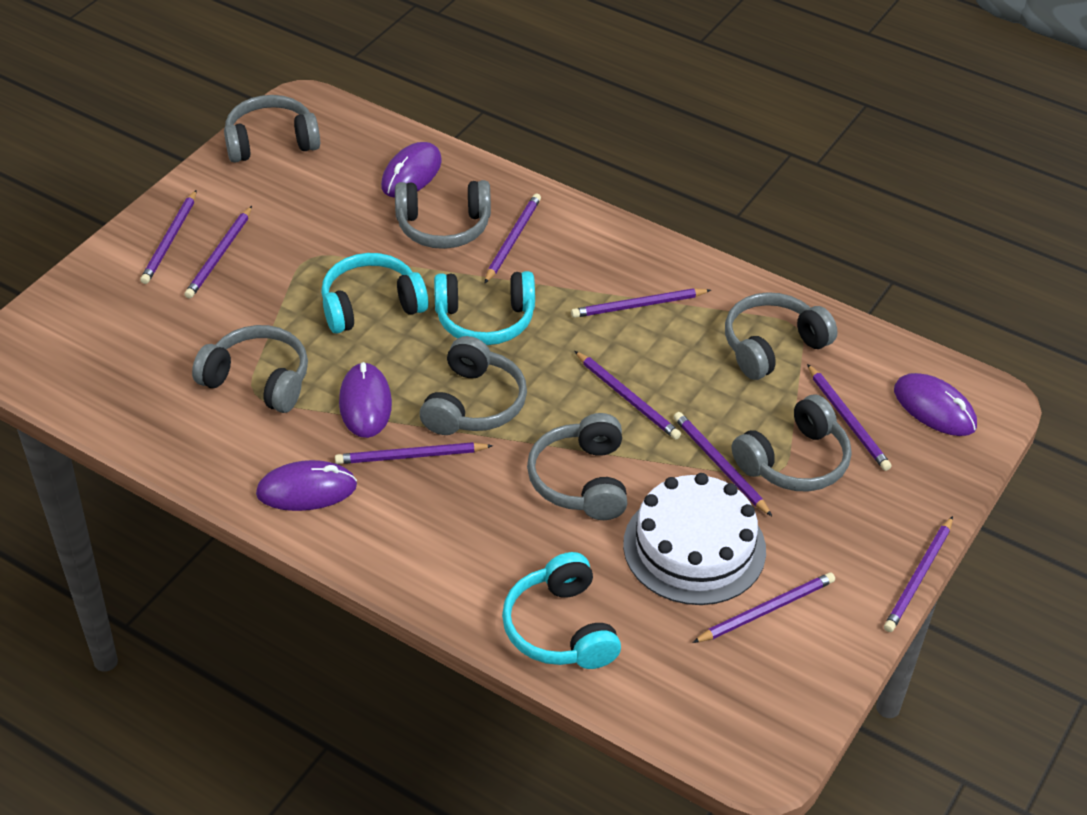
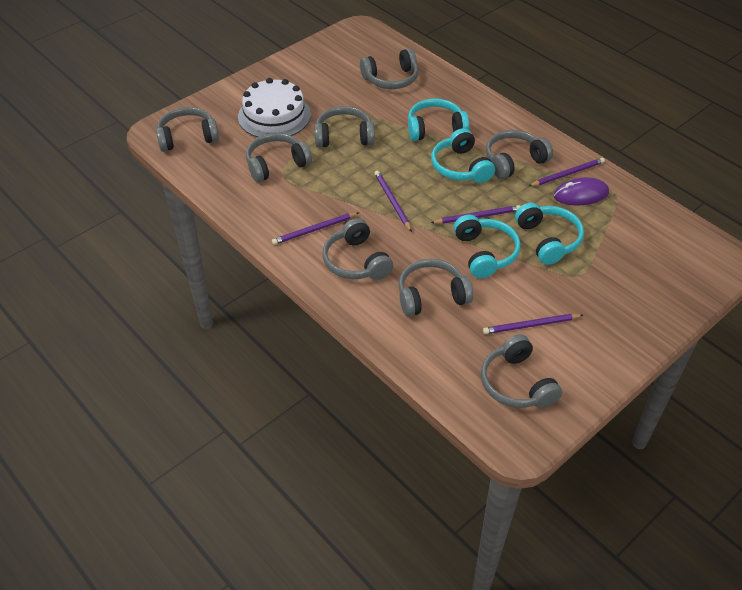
grey headphones: [192,325,308,413] [224,95,320,163] [395,180,491,249] [420,336,527,435] [527,413,627,520] [725,292,838,380] [732,395,851,491] = 7 -> [156,107,219,152] [246,133,312,182] [314,106,375,148] [322,218,393,280] [360,48,418,89] [398,259,473,317] [481,334,562,408] [486,130,553,179] = 8
purple mouse: [256,460,357,511] [339,362,392,438] [381,142,442,198] [894,373,977,436] = 4 -> [554,177,609,205] = 1
purple pencil: [140,190,197,284] [184,206,252,299] [335,442,493,464] [485,194,541,283] [571,288,711,318] [575,351,681,440] [674,412,772,516] [692,572,835,643] [807,364,891,471] [884,516,953,632] = 10 -> [272,212,359,245] [374,171,412,232] [431,205,521,224] [483,314,583,334] [529,158,605,186] = 5
turquoise headphones: [321,253,428,334] [434,271,535,345] [502,552,621,669] = 3 -> [408,99,469,141] [431,128,495,183] [453,214,520,278] [515,203,584,265] = 4

